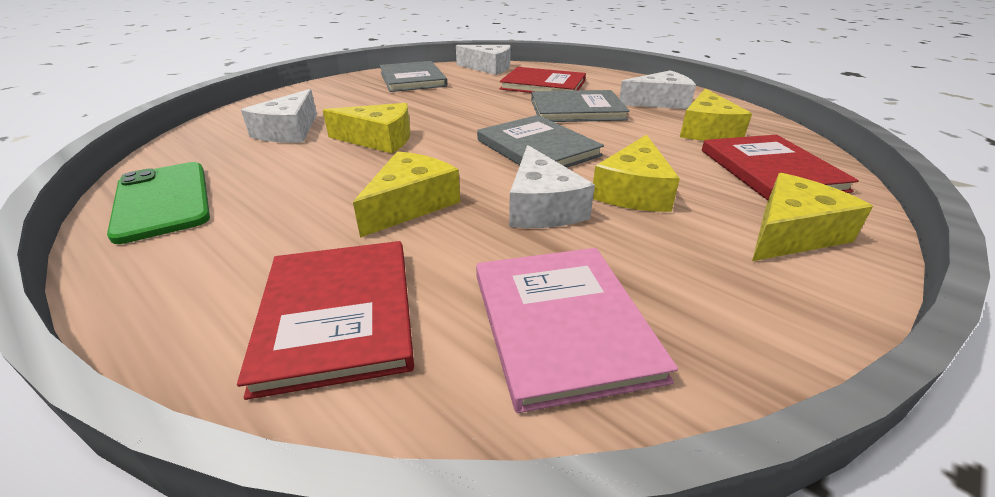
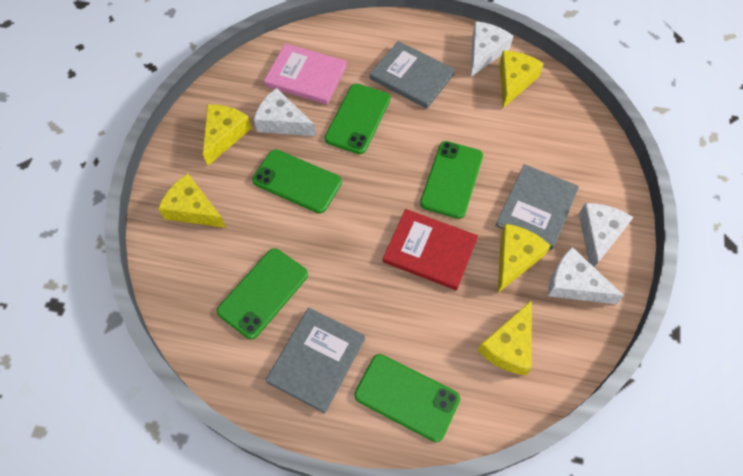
green phone: [107,162,210,244] = 1 -> [217,248,308,339] [252,149,342,214] [325,84,390,154] [355,354,460,442] [420,141,483,219] = 5
red book: [237,241,414,400] [500,67,586,93] [702,135,859,200] = 3 -> [383,209,478,290] = 1

